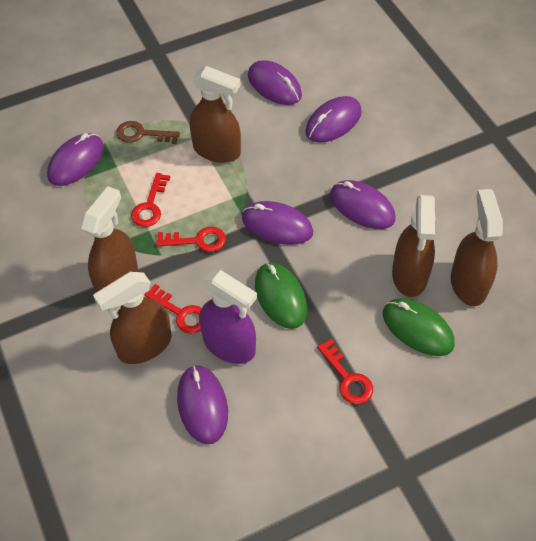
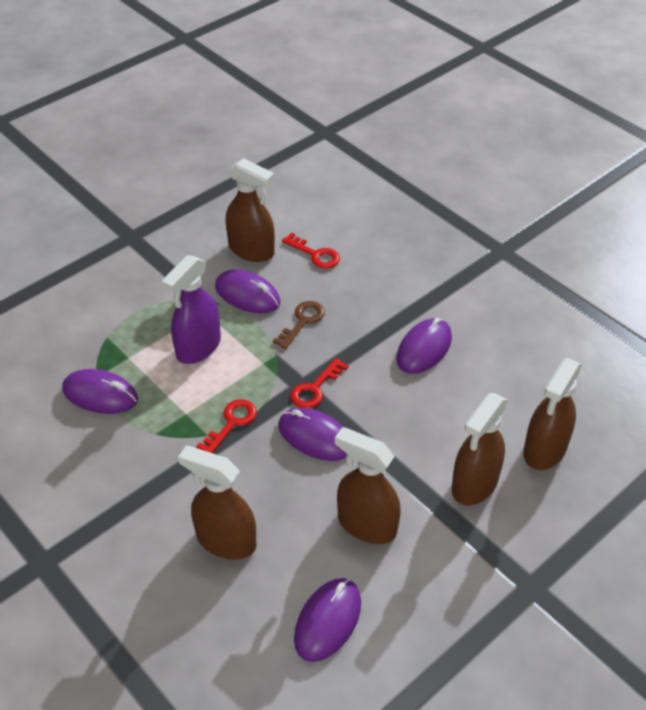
green mouse: [255,263,307,329] [383,298,455,356] = 2 -> none = 0
purple mouse: [47,133,104,186] [177,365,228,444] [242,201,313,245] [248,60,302,105] [305,96,362,143] [330,180,396,229] = 6 -> [62,369,138,414] [215,270,280,313] [278,408,347,461] [294,578,361,662] [396,318,452,374] = 5
red key: [131,173,170,227] [144,284,202,334] [156,226,226,252] [317,339,373,404] = 4 -> [196,399,257,453] [282,233,340,269] [290,358,348,409] = 3

